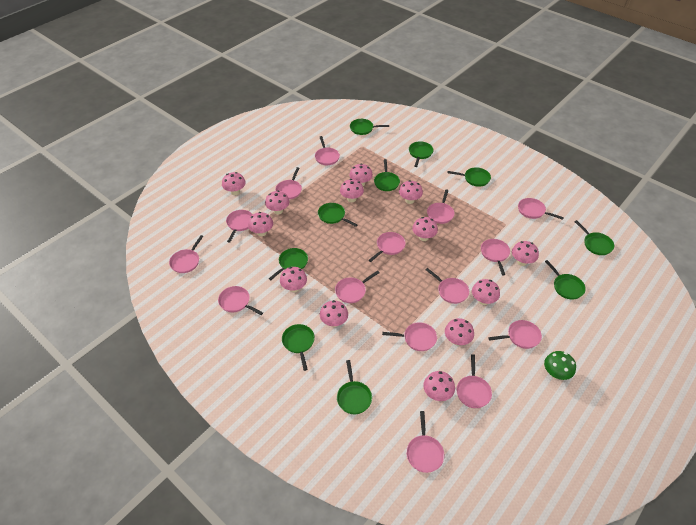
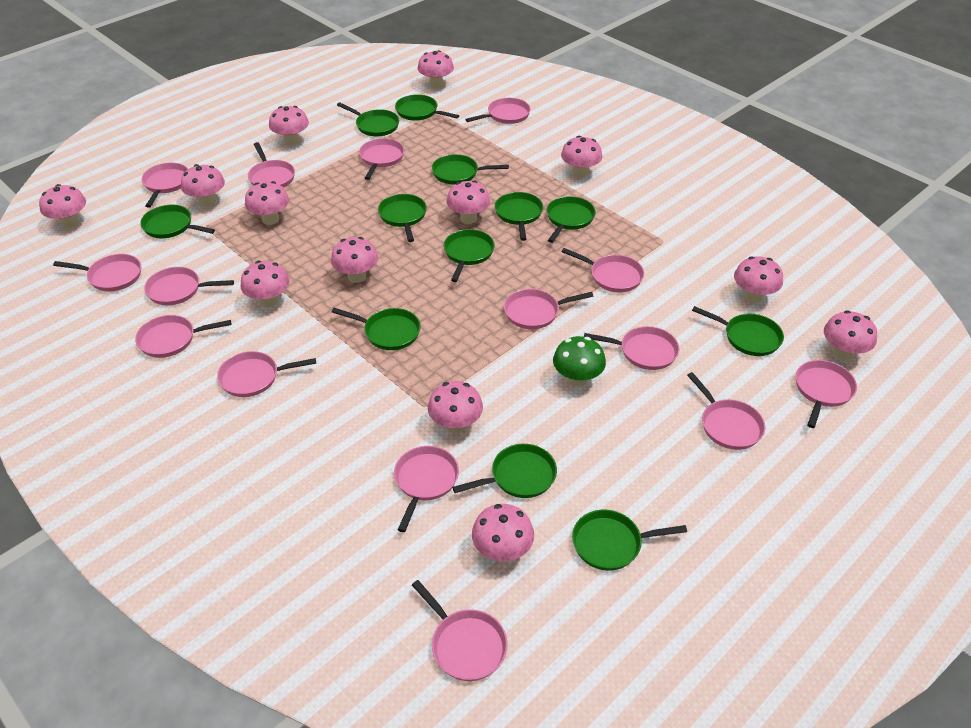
green pan: [269,248,308,280] [282,324,315,371] [318,203,357,227] [337,360,372,414] [350,119,389,135] [374,159,400,191] [409,141,433,167] [448,167,491,187] [545,260,586,299] [574,220,614,255] = 10 -> [140,205,215,238] [332,308,421,350] [337,102,399,136] [378,194,427,242] [395,94,459,121] [432,154,509,185] [444,229,495,282] [452,444,557,498] [495,192,543,241] [547,196,596,243] [572,510,687,571] [692,306,784,356] = 12

